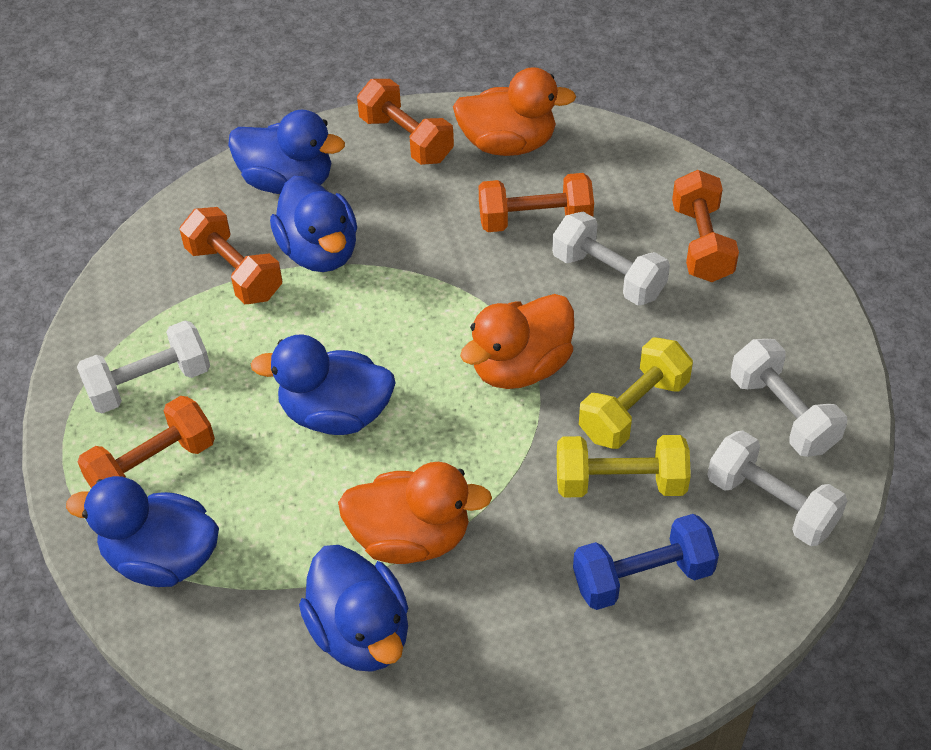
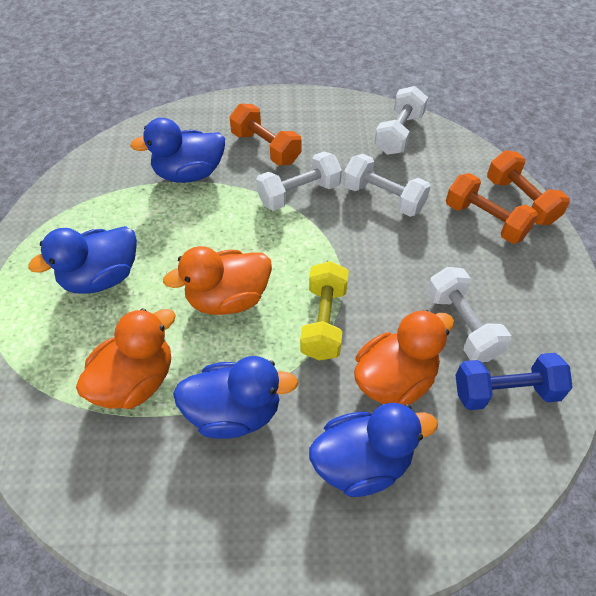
blue duck: [66,476,219,587] [228,110,345,194] [251,334,395,435] [270,176,357,272] [299,545,408,672] = 5 -> [28,226,137,294] [130,118,225,183] [173,356,298,439] [309,403,438,497] = 4
orange dumbbell: [77,396,215,488] [179,207,282,304] [357,79,454,165] [479,173,594,232] [672,170,739,282] = 5 -> [229,104,301,166] [446,173,538,244] [487,150,570,225] = 3
yellow dumbbell: [557,435,691,497] [579,337,693,449] = 2 -> [300,261,349,361] = 1

